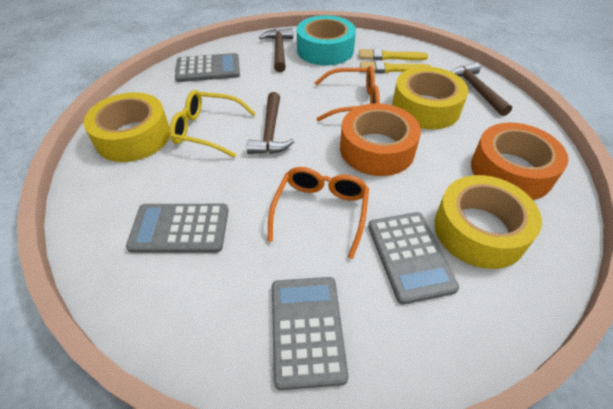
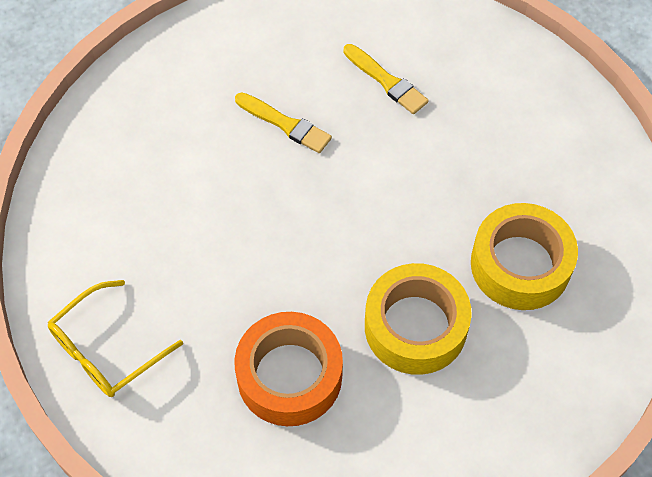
brown hammer: [247,92,294,154] [259,28,293,72] [450,62,512,116] = 3 -> none = 0
grey calculator: [126,204,228,253] [175,53,240,82] [272,277,348,390] [368,212,459,304] = 4 -> none = 0
orange glasses: [267,167,369,259] [314,66,380,121] = 2 -> none = 0
orange tape: [340,103,421,176] [471,123,568,200] = 2 -> [235,312,343,426] = 1
turquoise tape: [297,15,356,65] = 1 -> none = 0
yellow tape: [84,92,170,162] [392,67,468,129] [434,175,542,269] = 3 -> [365,263,472,375] [471,203,578,310] = 2

